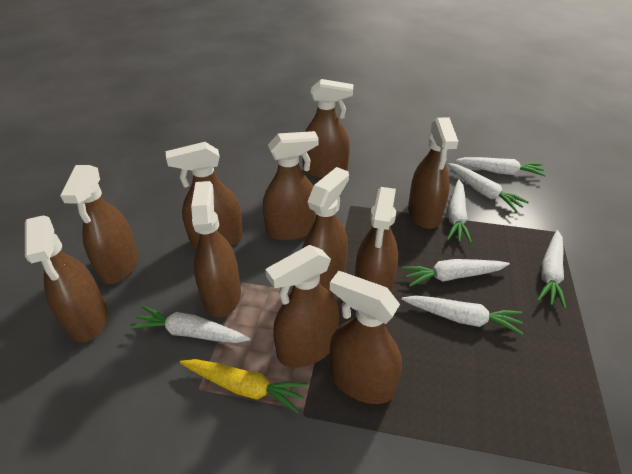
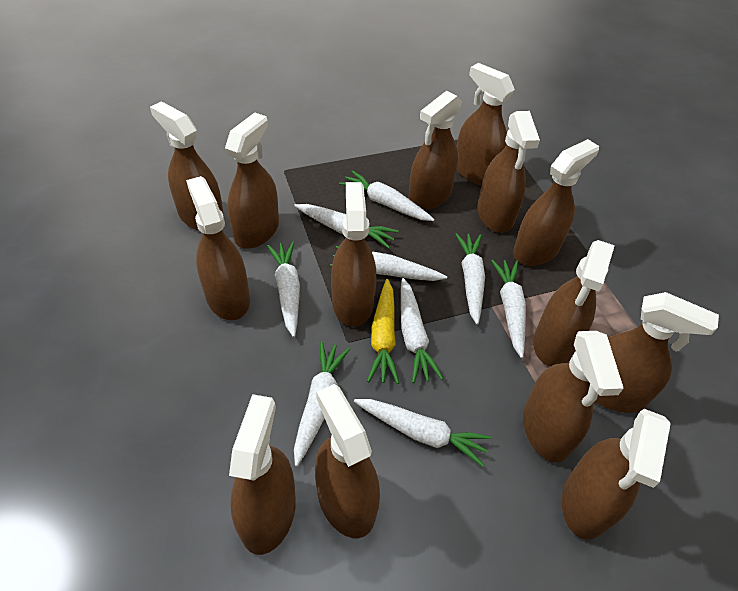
brown spray bottle: [25,215,108,342] [60,165,138,284] [166,142,243,248] [191,181,241,317] [263,131,319,241] [265,245,339,368] [302,79,353,179] [302,167,349,293] [330,271,402,404] [355,187,398,293] [408,117,458,229] = 11 -> [150,101,225,231] [186,176,250,320] [225,112,279,249] [229,394,296,555] [315,384,380,538] [331,182,376,327] [408,91,462,210] [457,63,515,186] [478,111,540,233] [513,139,599,266] [523,331,624,463] [533,240,615,366] [562,409,671,539] [594,292,719,413] = 14
white carrot: [130,306,251,343] [402,259,510,287] [402,295,524,335] [447,179,472,243] [448,163,529,212] [455,157,545,176] [537,230,567,309] = 7 -> [267,242,300,337] [294,204,399,248] [294,341,350,467] [330,246,447,281] [339,170,435,221] [354,399,492,467] [401,278,444,383] [455,233,485,325] [491,260,526,358] = 9

